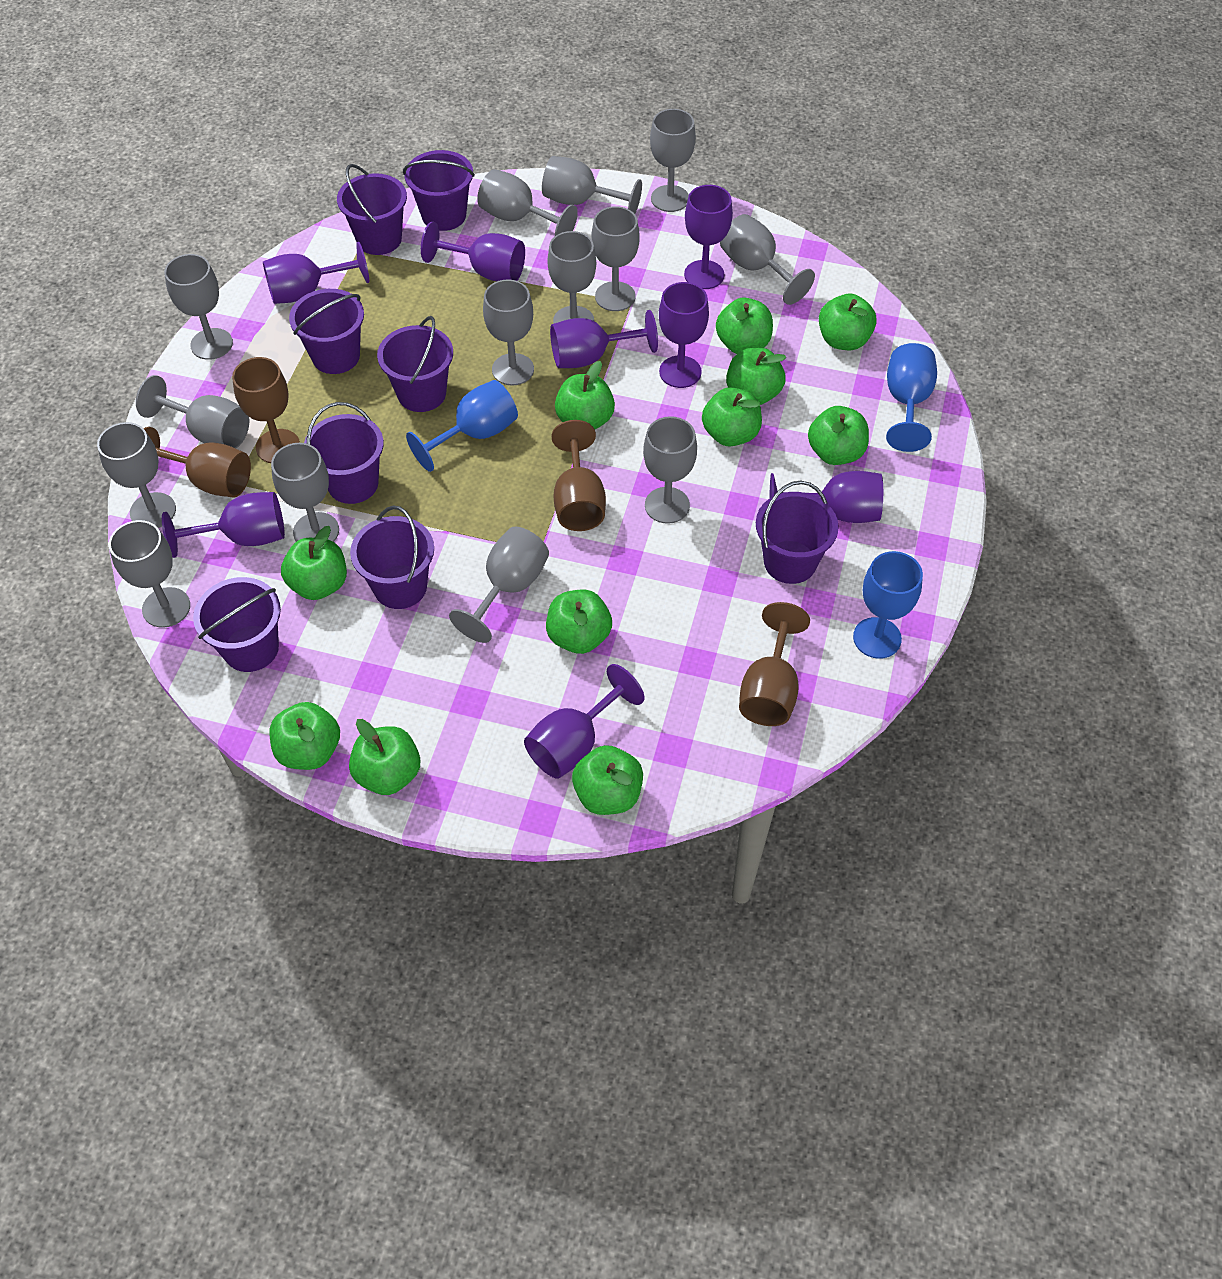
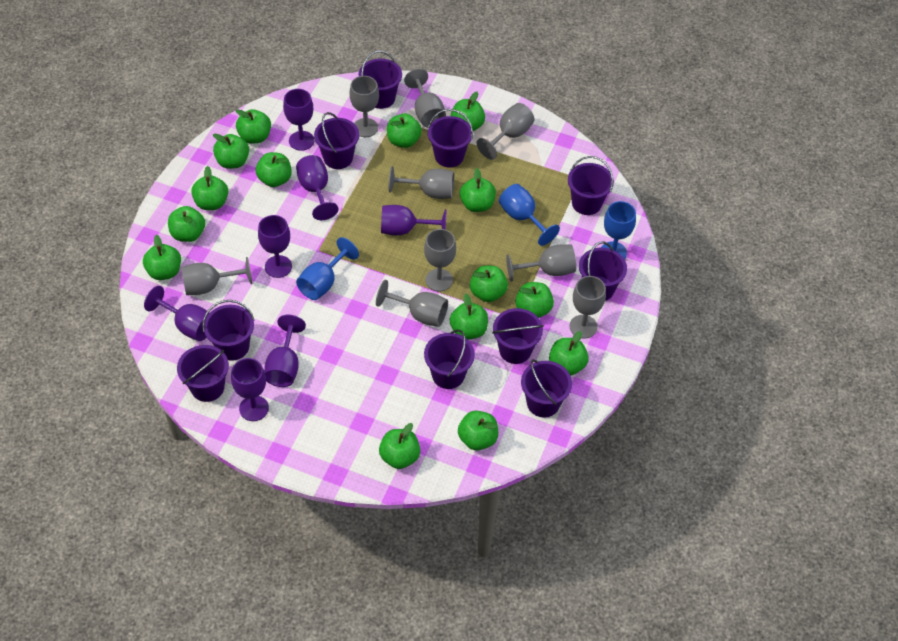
brown goblet: [144,427,251,498] [232,357,300,463] [552,420,606,531] [739,602,810,726] = 4 -> none = 0
green apple: [269,702,340,770] [281,526,347,600] [349,719,420,795] [546,590,612,654] [555,361,615,429] [572,745,643,815] [702,387,762,447] [716,298,773,354] [726,348,786,405] [808,406,869,465] [819,294,877,350] = 11 -> [143,235,181,280] [168,206,205,242] [191,166,228,210] [213,134,249,169] [235,109,271,144] [256,152,292,187] [379,423,420,469] [387,114,422,148] [450,294,488,340] [451,92,485,131] [458,411,498,451] [460,168,496,212] [470,266,508,302] [515,282,554,318] [549,331,589,375] = 15
grey goblet: [97,422,176,528] [109,520,190,628] [136,375,249,448] [164,254,233,360] [271,443,339,542] [449,527,549,643] [477,169,578,236] [483,279,534,385] [542,156,642,214] [547,231,596,324] [592,206,640,311] [643,416,697,524] [650,109,696,212] [720,214,815,305] = 14 -> [181,257,252,295] [350,76,379,137] [376,280,448,327] [389,166,454,199] [404,69,446,128] [424,229,456,291] [477,103,534,160] [506,244,576,282] [570,276,606,338] = 9
purple bucket: [193,577,281,672] [289,289,364,374] [304,402,384,504] [337,164,407,255] [350,506,434,609] [377,316,453,412] [403,150,475,231] [756,481,839,584] = 8 -> [177,345,229,402] [202,300,255,361] [314,112,359,169] [359,51,402,109] [424,329,475,389] [428,109,473,168] [492,308,544,364] [521,360,572,417] [568,156,614,215] [579,241,627,301] = 10
purple goblet: [162,492,285,558] [263,242,369,304] [421,222,525,282] [524,664,645,779] [550,310,658,368] [659,282,709,388] [684,185,733,289] [769,471,883,523] = 8 -> [144,286,209,341] [231,358,269,421] [258,215,292,278] [264,315,306,387] [283,89,314,151] [296,155,339,220] [381,205,446,235] = 7

